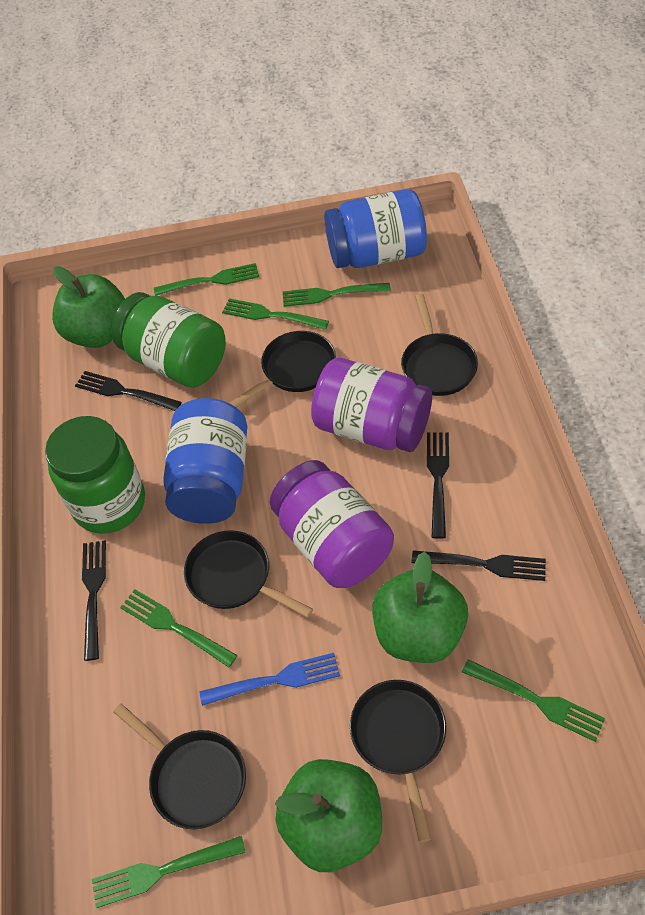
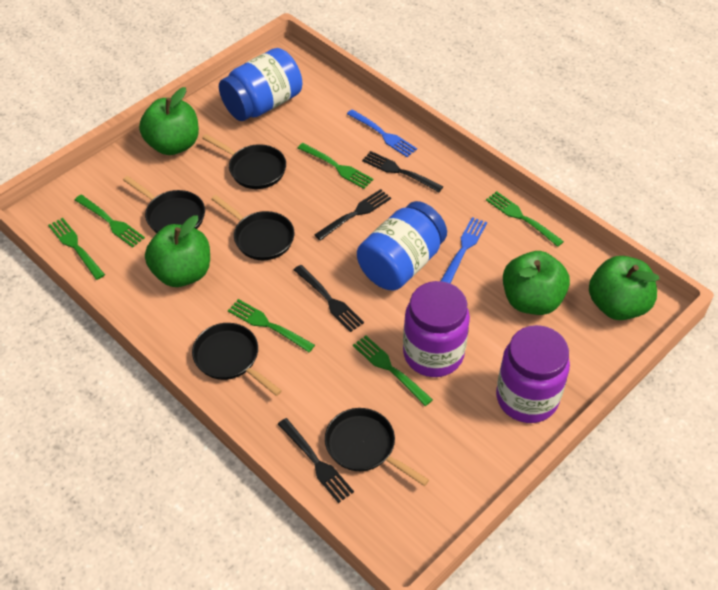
blue fork: [200,653,340,706] = 1 -> [347,109,417,157] [441,217,487,283] = 2
green apple: [52,266,125,348] [275,759,382,872] [372,551,468,663] = 3 -> [139,87,199,155] [145,215,210,287] [503,251,570,315] [589,256,659,320] = 4
green jar: [45,416,145,534] [111,292,226,388] = 2 -> none = 0

